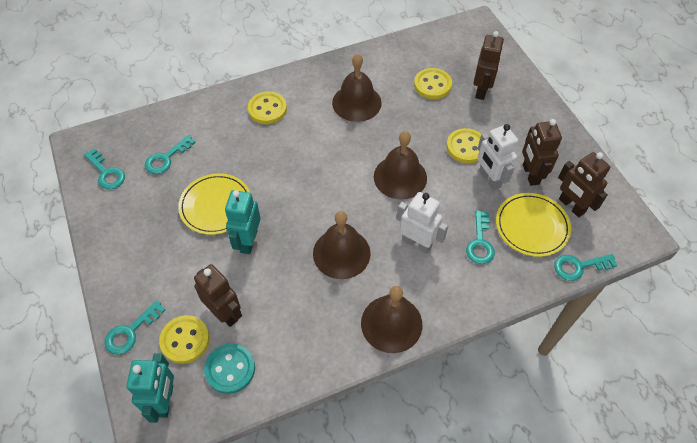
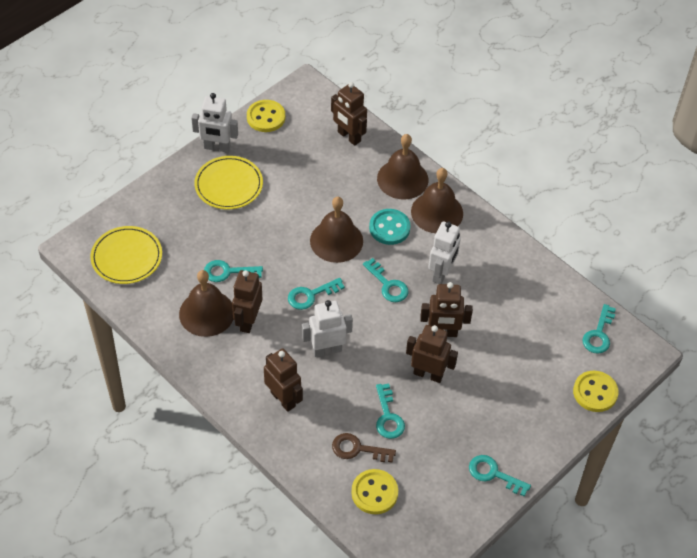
brown key: none = 0 -> [332,433,396,463] = 1
brown robot: [194,264,242,327] [474,31,504,100] [522,119,562,186] [558,152,610,217] = 4 -> [232,270,262,333] [264,349,303,412] [331,82,367,146] [406,325,458,383] [420,282,473,337] = 5
turquoise key: [84,148,125,189] [104,300,165,355] [145,135,196,174] [466,210,495,264] [554,254,617,281] = 5 -> [204,260,263,282] [288,278,345,310] [363,258,408,302] [376,384,405,439] [469,455,531,496] [582,304,616,354] = 6
turquoise robot: [126,353,174,423] [225,190,261,254] = 2 -> none = 0
white robot: [397,192,448,254] [477,124,518,191] = 2 -> [191,93,238,153] [302,300,353,357] [428,221,461,284] = 3
yellow button: [159,315,210,364] [248,92,287,124] [414,68,452,99] [446,128,482,163] = 4 -> [247,100,285,132] [351,469,398,514] [573,371,619,412] = 3

